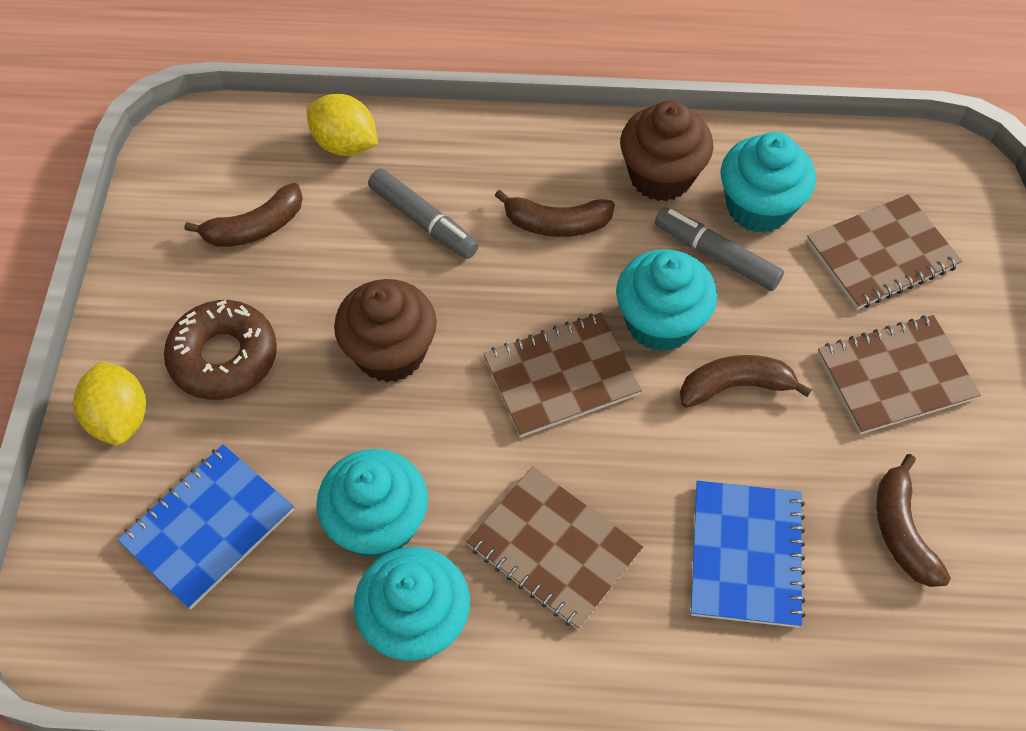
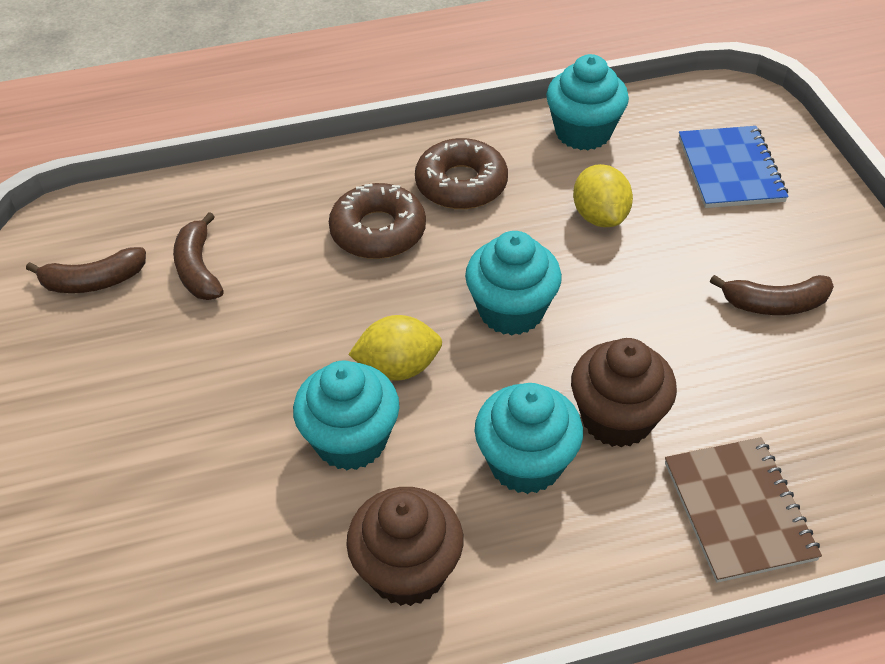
blue notebook: [118,444,294,609] [691,481,805,628] = 2 -> [679,126,788,208] = 1
brown banana: [184,183,303,247] [495,190,615,237] [680,355,812,408] [876,454,951,587] = 4 -> [26,247,146,293] [173,212,224,300] [710,275,834,315] = 3
brown donut: [164,300,277,400] = 1 -> [329,183,426,259] [415,138,508,209] = 2
brown notebook: [467,466,643,630] [483,313,642,437] [807,194,962,309] [817,315,981,435] = 4 -> [665,437,822,583] = 1
grey marker: [368,168,479,259] [655,207,784,291] = 2 -> none = 0

